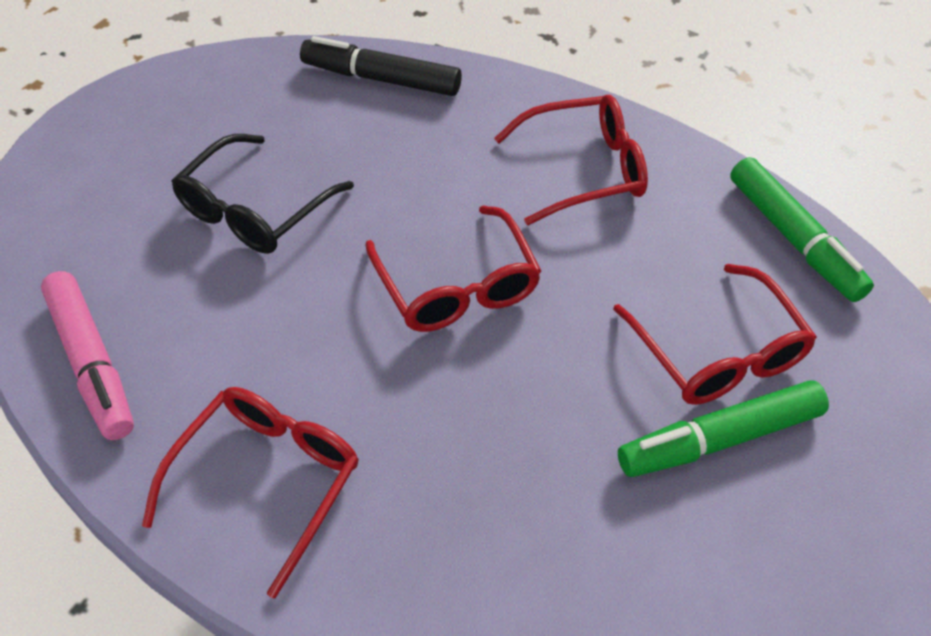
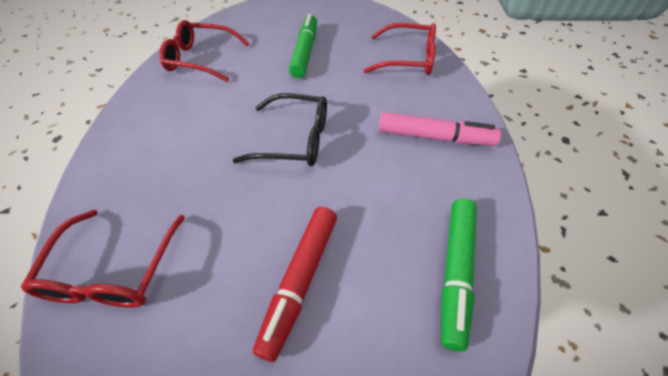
black marker: [300,36,462,96] = 1 -> none = 0
red glasses: [142,387,359,598] [365,205,541,332] [494,95,648,225] [613,264,817,405] = 4 -> [21,210,185,308] [159,20,249,82] [364,23,436,75] = 3
red marker: none = 0 -> [253,207,337,362] = 1

